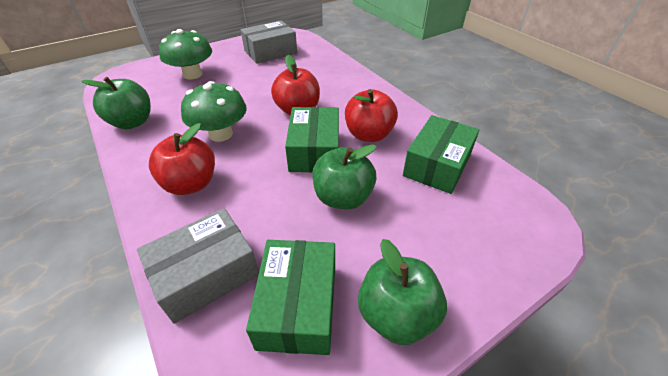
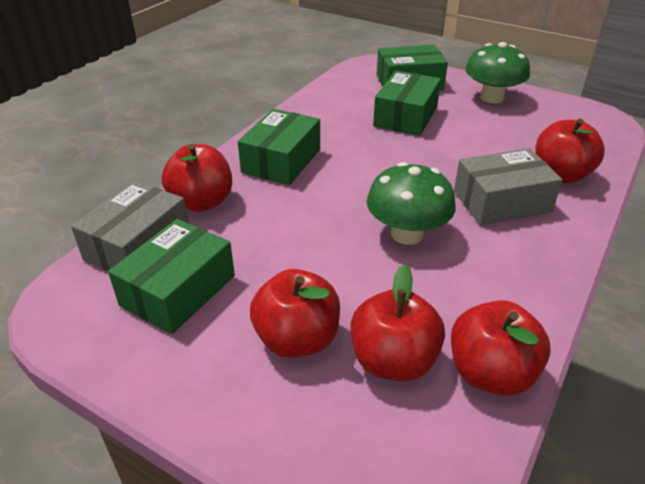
green apple: [82,77,151,129] [312,144,377,209] [358,239,447,345] = 3 -> none = 0
green box: [246,240,335,355] [285,107,339,172] [403,115,479,194] = 3 -> [108,219,235,334] [238,109,320,185] [373,71,441,136] [377,45,448,90] = 4
red apple: [149,123,215,195] [271,55,320,116] [345,89,398,142] = 3 -> [162,144,232,212] [250,269,340,358] [351,264,445,381] [451,300,551,396] [535,119,605,183] = 5

